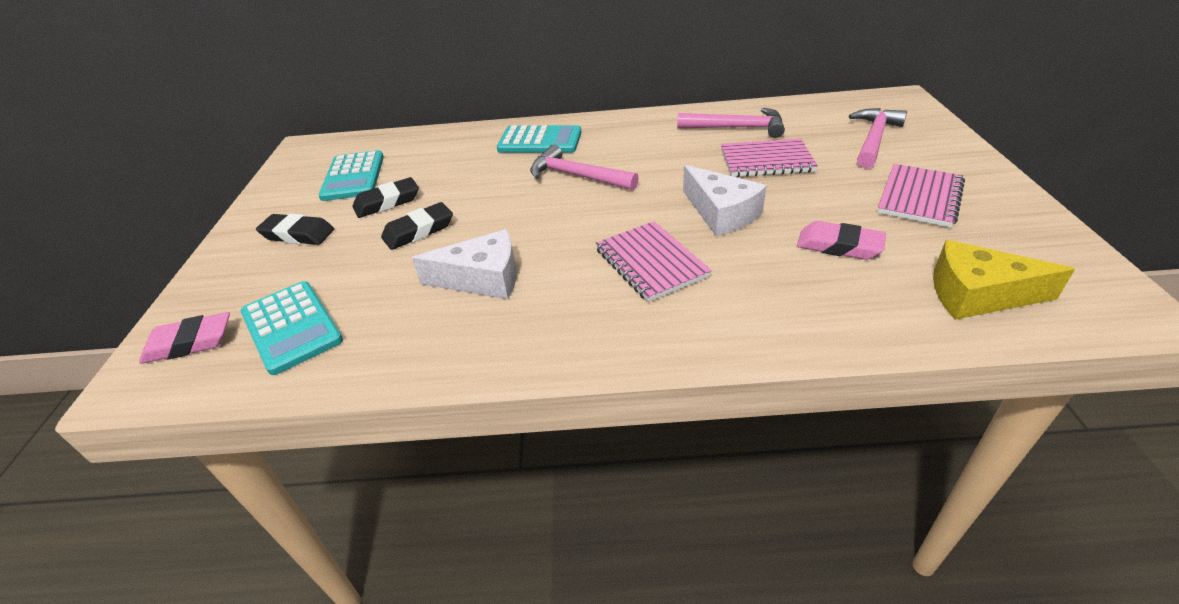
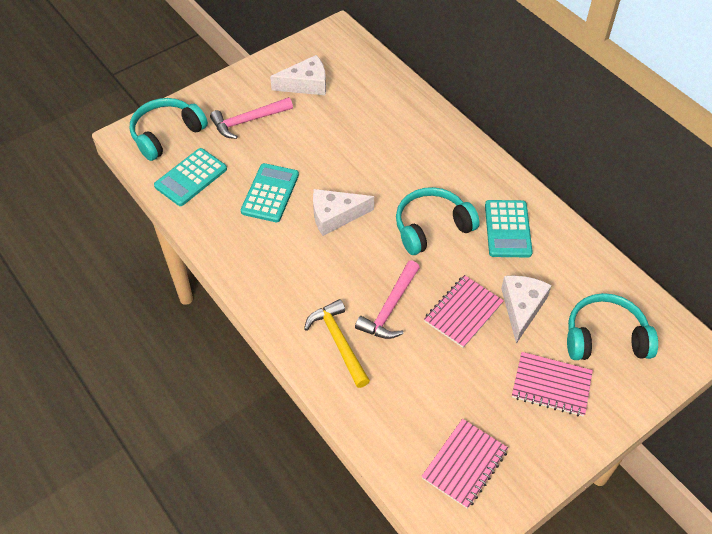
black eraser: [256,214,334,245] [353,177,419,218] [381,202,453,250] = 3 -> none = 0
pink eraser: [139,312,230,364] [797,221,886,260] = 2 -> none = 0
pink hammer: [530,144,639,190] [677,108,785,138] [849,108,907,168] = 3 -> [210,97,293,139] [355,261,420,339] = 2
turquoise headphones: none = 0 -> [130,98,208,161] [396,187,480,255] [567,293,658,360] = 3
white cheese: [412,229,517,299] [683,165,767,236] = 2 -> [270,55,326,95] [313,189,374,236] [501,276,552,344] = 3
yellow cheese: [933,240,1075,320] = 1 -> none = 0
yellow hammer: none = 0 -> [304,299,370,388] = 1

